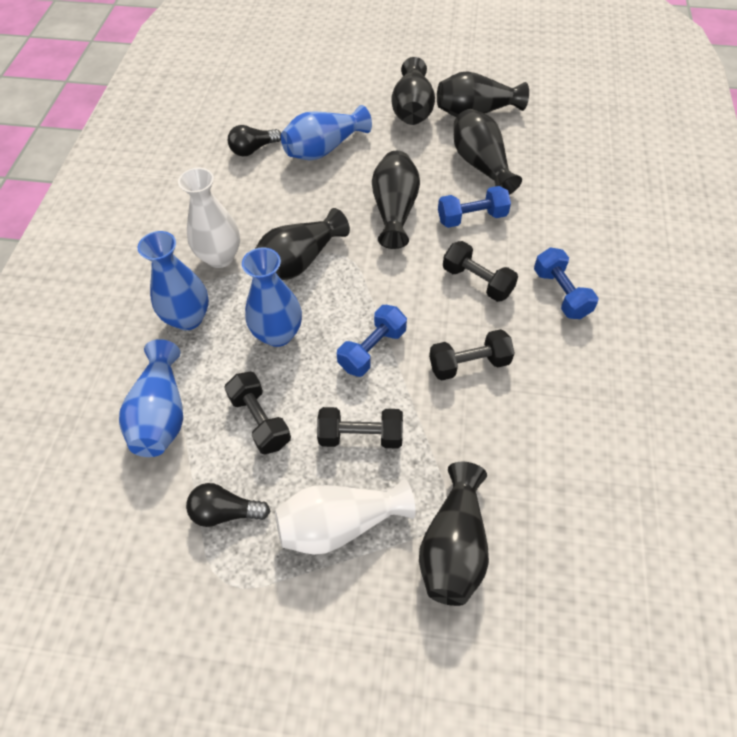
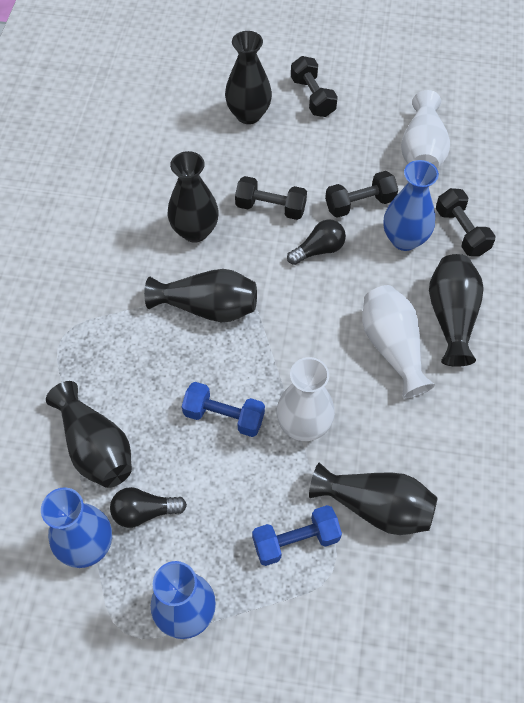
blue dumbbell: [337,305,407,377] [438,186,511,228] [534,248,598,319] = 3 -> [182,382,265,437] [252,505,342,566] = 2
blue vase: [119,339,183,457] [138,231,209,330] [242,247,302,347] [281,105,372,161] = 4 -> [41,488,112,568] [151,561,216,639] [384,160,439,251] = 3
white vase: [178,168,240,268] [275,479,416,555] = 2 -> [277,357,335,441] [362,285,435,399] [401,90,450,169] = 3

